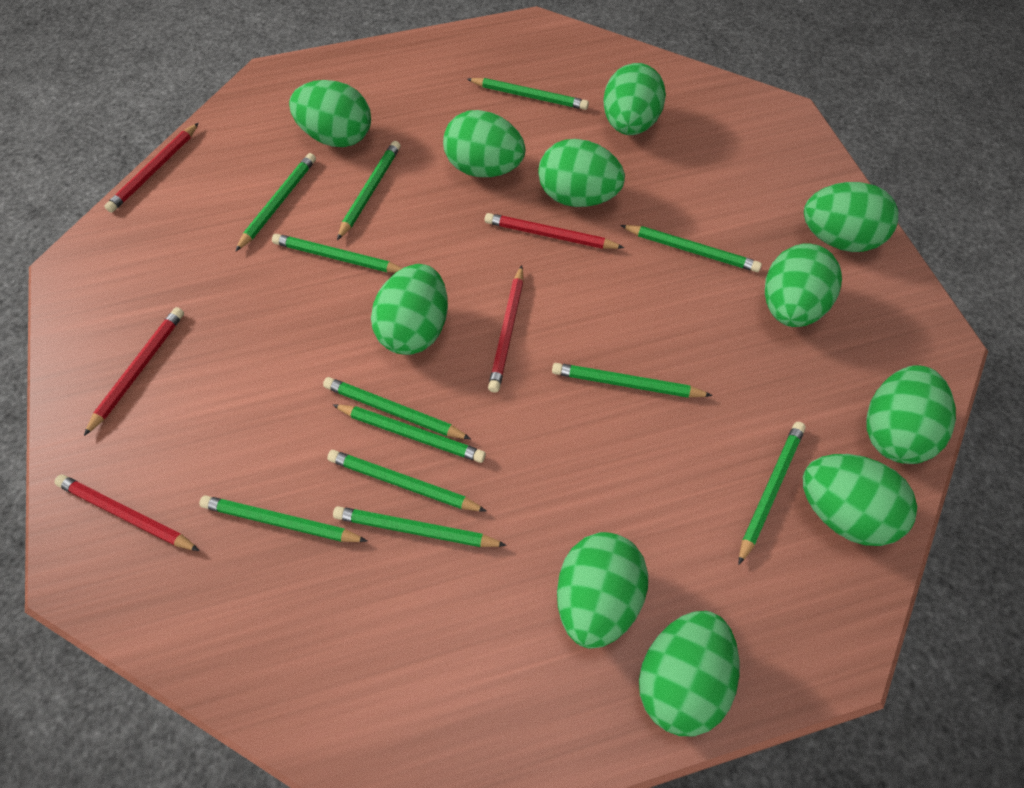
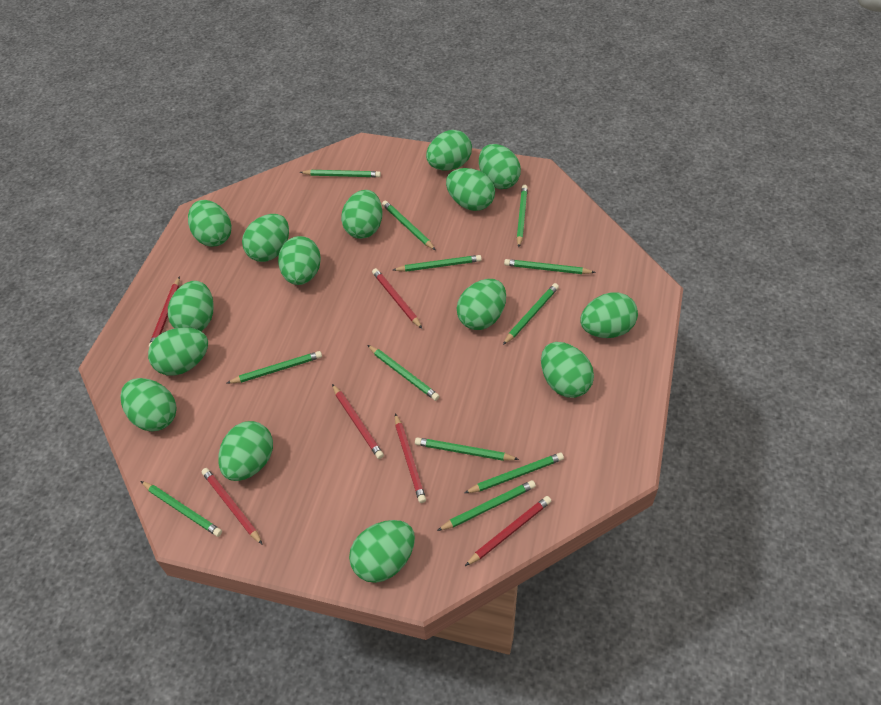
green egg: [289,80,371,147] [371,264,448,355] [443,110,525,177] [538,139,625,207] [557,532,648,649] [603,63,666,135] [639,611,739,736] [765,244,842,327] [803,454,917,546] [804,182,898,252] [866,365,956,464] = 11 -> [120,378,176,431] [148,327,208,376] [168,281,214,331] [188,200,232,247] [218,421,273,481] [242,214,289,262] [278,236,321,285] [341,190,383,239] [349,520,415,583] [426,130,472,171] [446,168,495,211] [457,279,506,330] [479,144,521,189] [541,342,594,398] [580,292,638,338] = 15
red pencil: [54,475,200,551] [84,307,184,436] [104,123,199,213] [485,213,624,249] [488,265,523,393] = 5 -> [149,276,180,347] [202,468,263,545] [332,384,384,459] [372,268,422,329] [395,413,426,503] [465,496,551,566] = 6

